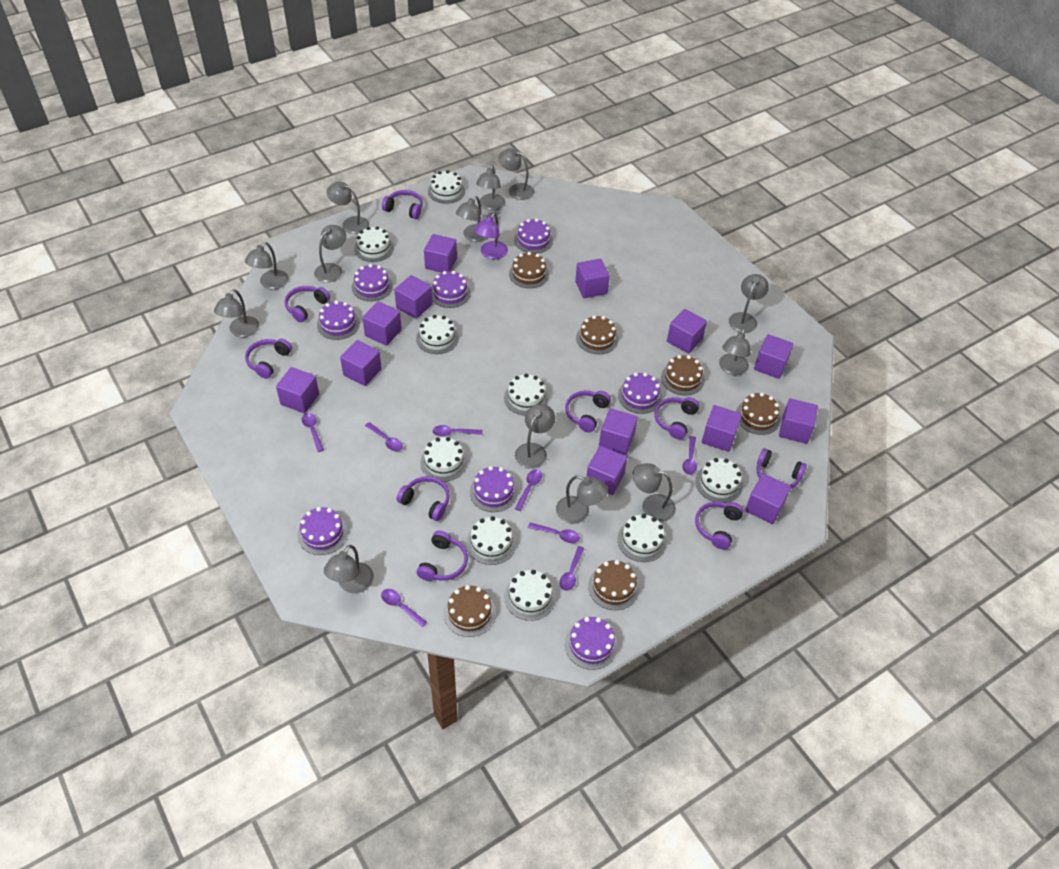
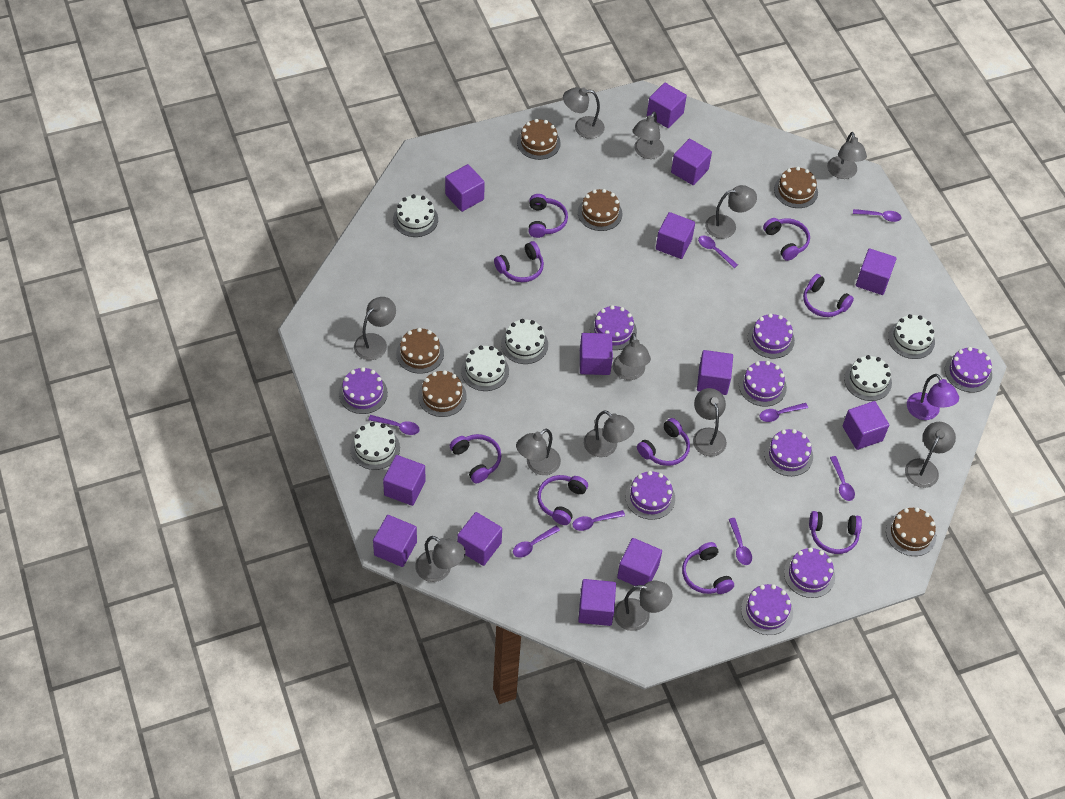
grey lamp: [214,289,259,337] [245,242,289,289] [314,225,346,283] [324,545,374,593] [327,182,369,234] [456,196,488,242] [476,165,505,211] [498,148,534,200] [515,404,555,469] [556,475,608,524] [632,463,676,522] [719,328,750,375] [729,274,769,333] = 13 -> [354,297,396,360] [415,536,466,582] [516,429,561,475] [563,87,605,139] [584,410,634,457] [613,333,651,380] [614,581,672,631] [632,112,664,159] [693,388,727,456] [705,185,757,239] [827,132,867,179] [905,422,956,488] = 12
purple cake: [297,507,348,555] [317,301,360,340] [352,264,393,301] [432,271,471,308] [470,466,518,512] [514,218,553,254] [565,617,618,670] [618,373,662,414] = 8 -> [339,367,388,414] [590,305,637,350] [625,471,675,520] [739,361,787,407] [741,584,793,635] [748,313,795,359] [764,429,813,476] [784,547,835,598] [945,347,992,393] = 9
white cake: [354,226,394,262] [416,315,459,354] [420,437,468,482] [428,170,465,204] [466,516,516,565] [504,374,549,415] [504,570,556,621] [617,514,667,562] [695,458,743,503] = 9 -> [350,422,400,470] [393,194,438,237] [461,345,509,391] [501,319,548,364] [844,355,892,401] [888,314,935,359] = 6

